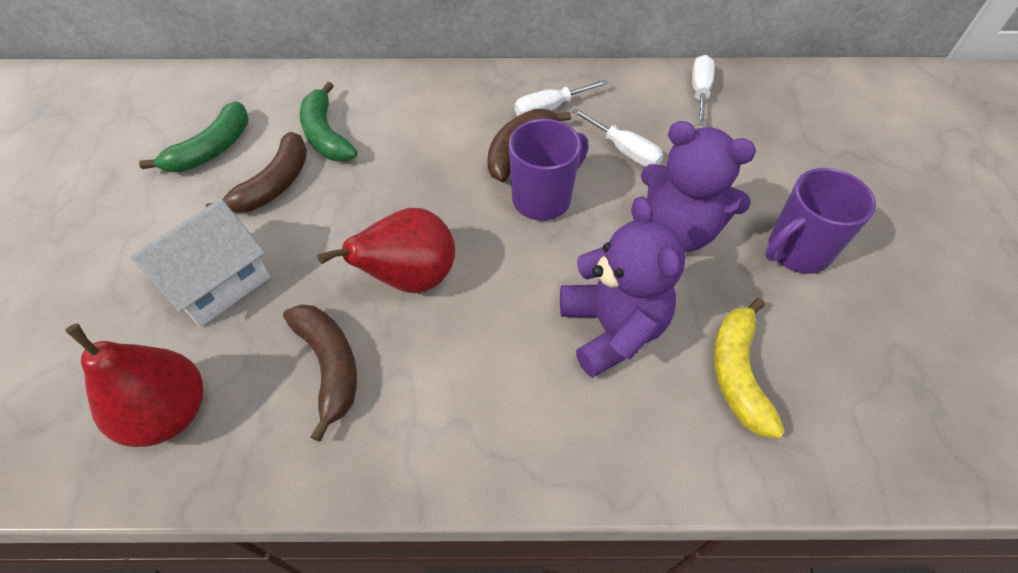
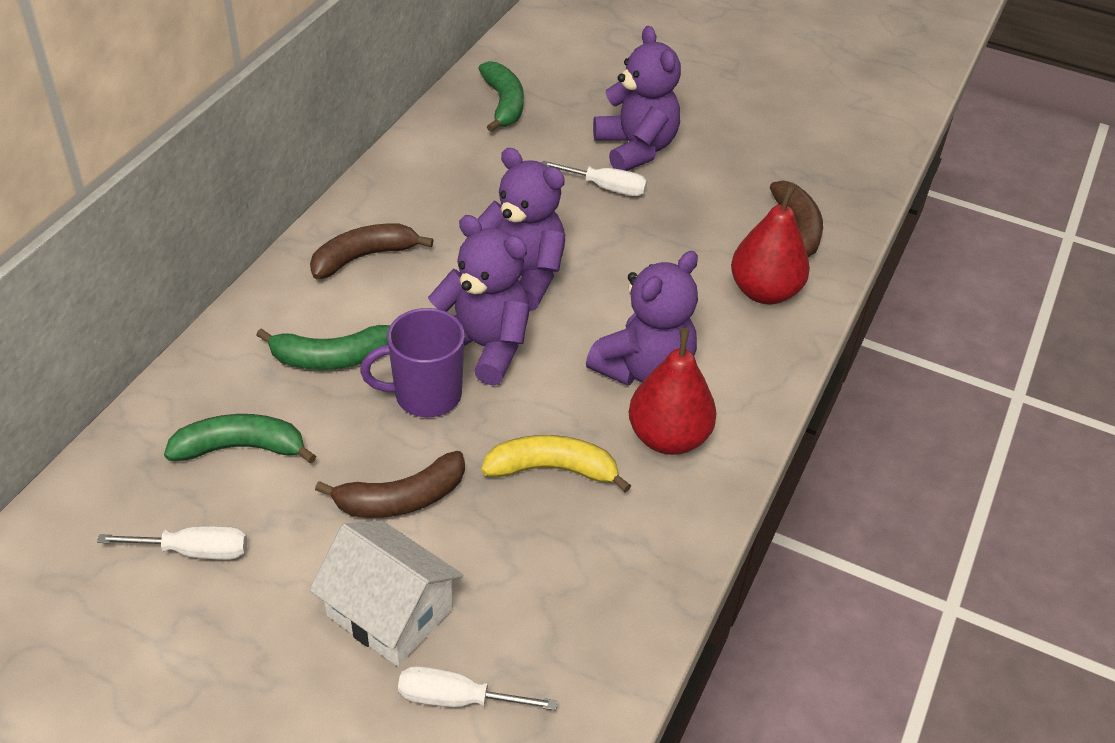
green banana: [139,101,249,172] [299,82,358,161] = 2 -> [164,414,316,464] [256,325,390,370] [478,61,524,132] = 3
purple mug: [509,119,589,221] [765,168,876,274] = 2 -> [360,308,465,417] = 1
purple teddy bear: [560,196,685,378] [641,121,756,252] = 2 -> [428,215,530,386] [477,148,565,311] [586,251,698,385] [593,26,681,171] = 4

